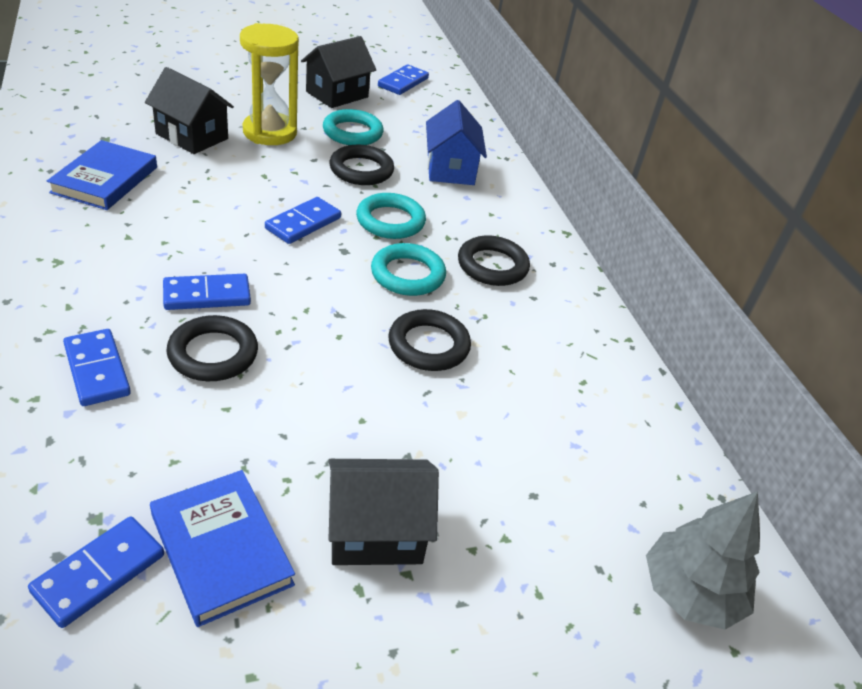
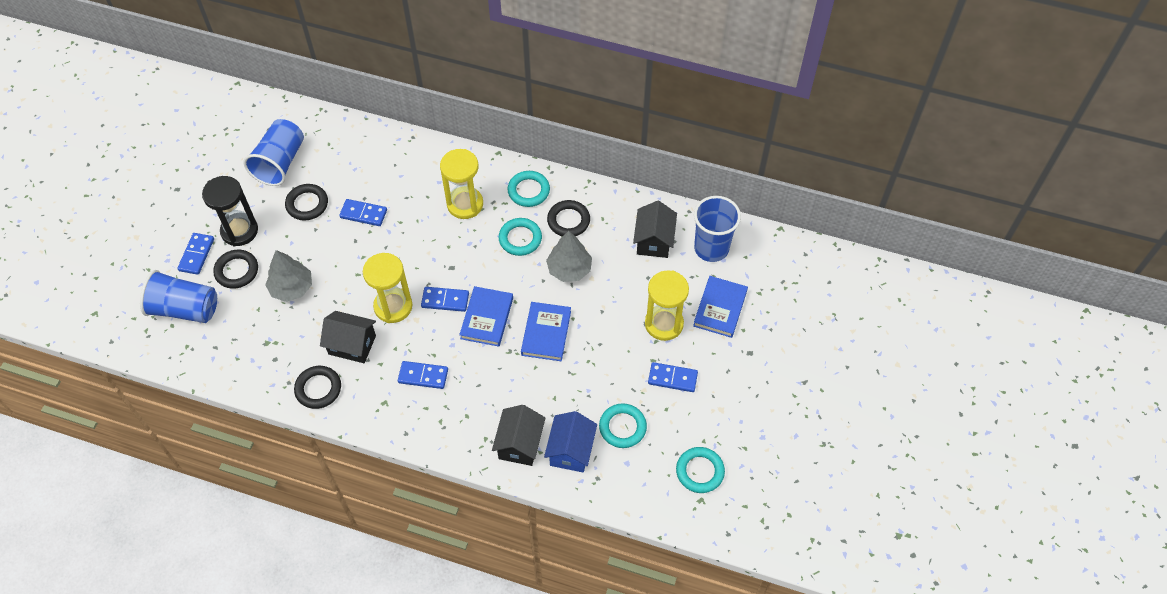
black hourglass: none = 0 -> [202,176,258,247] = 1
blue book: [47,140,157,210] [150,470,295,627] = 2 -> [459,286,513,347] [521,302,571,361] [693,276,748,338] = 3
blue cup: none = 0 -> [140,270,217,323] [244,119,304,186] [694,196,741,262] = 3
grey tree: [646,491,760,630] = 1 -> [265,250,312,302] [546,231,592,282] = 2
turquoise ring: [323,109,384,145] [356,193,426,239] [371,243,446,296] = 3 -> [498,218,542,256] [508,171,550,207] [599,403,647,448] [676,447,725,493] = 4
yellow hourglass: [240,23,299,145] = 1 -> [363,253,412,323] [440,149,483,219] [645,270,689,341] = 3

